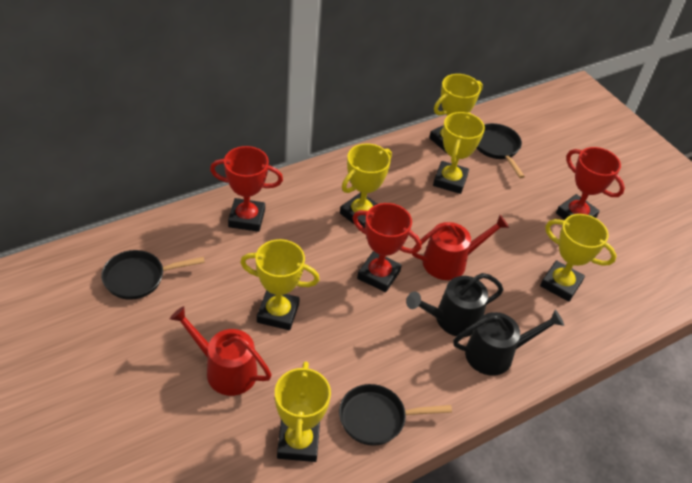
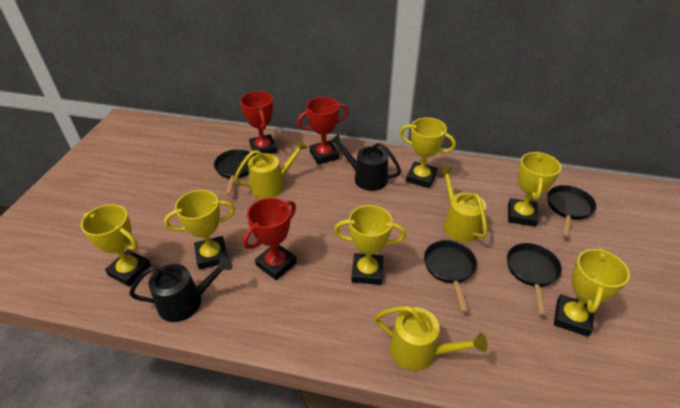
black pan: [101,250,205,300] [339,384,452,446] [477,123,525,178] = 3 -> [214,149,255,195] [424,240,477,313] [507,243,562,316] [547,185,596,237] = 4
red watering can: [170,306,272,396] [412,215,509,280] = 2 -> none = 0
yellow watering can: none = 0 -> [234,140,308,198] [374,306,488,371] [439,167,488,242] = 3

